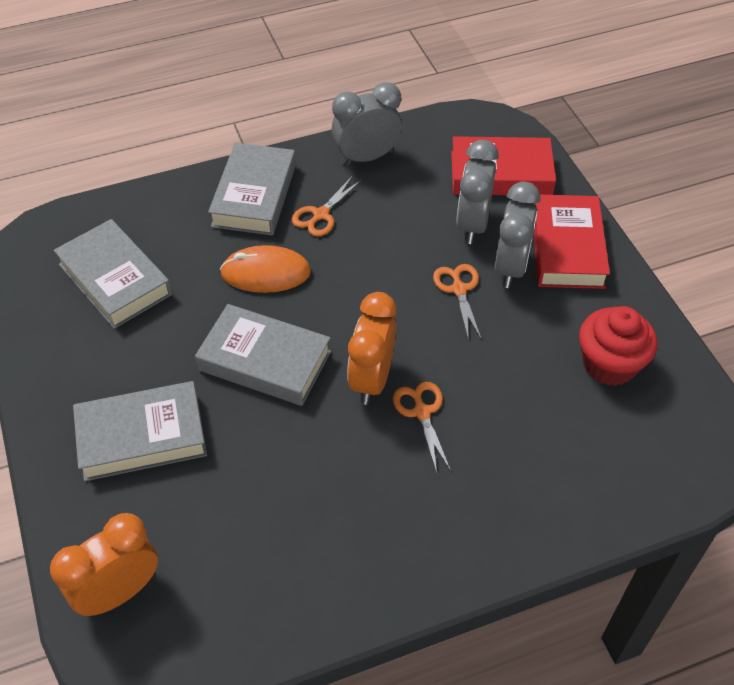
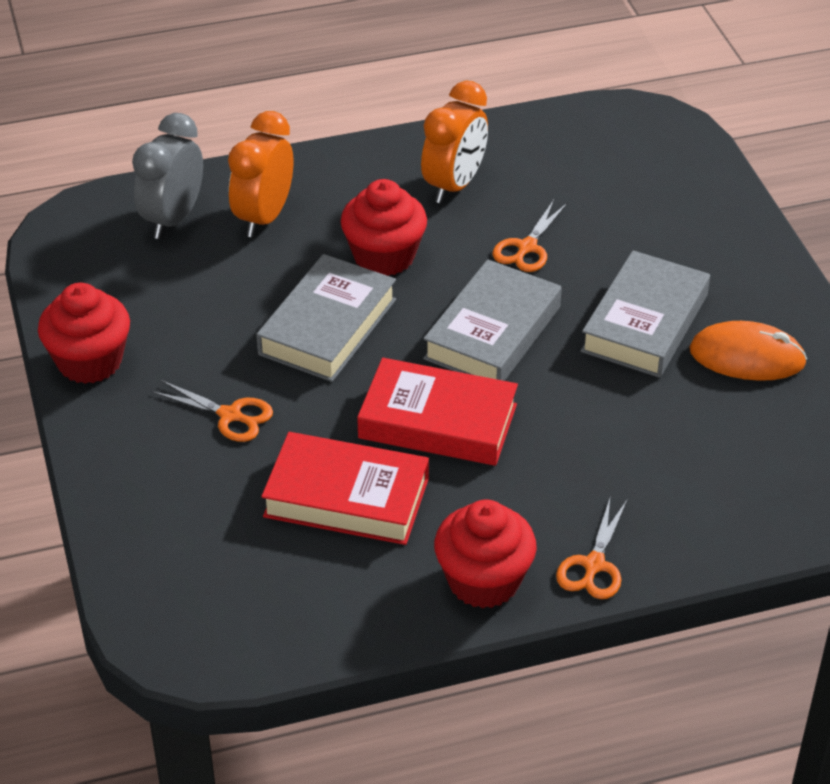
grey book: [54,219,172,329] [73,381,207,481] [195,304,331,406] [208,143,296,235] = 4 -> [256,254,396,382] [423,259,562,381] [581,250,710,378] = 3
grey clock: [332,82,402,165] [456,140,499,244] [495,182,540,288] = 3 -> [132,113,203,239] = 1
red cupcake: [579,306,657,386] = 1 -> [38,283,130,384] [341,179,427,276] [434,500,537,608] = 3

